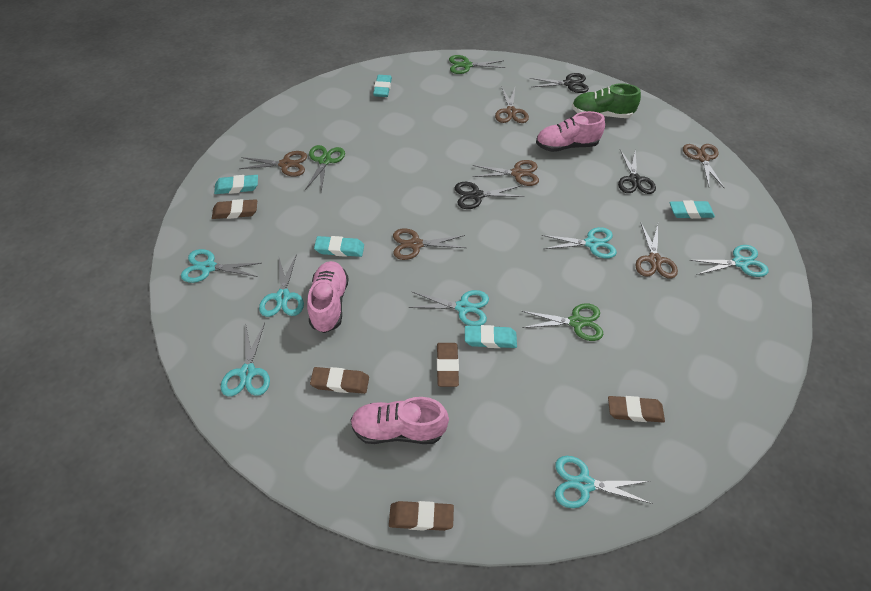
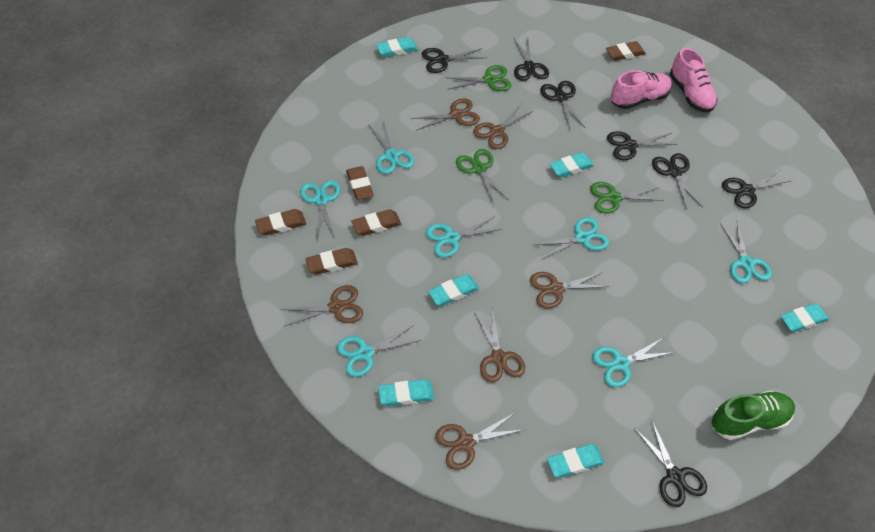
black scissors: [454,182,525,209] [530,73,589,93] [618,149,656,194] = 3 -> [422,48,486,73] [513,37,549,81] [540,81,585,129] [607,131,677,160] [634,419,707,507] [652,153,703,209] [722,170,790,208] = 7
pink shoe: [307,261,349,333] [350,397,449,444] [536,111,605,152] = 3 -> [611,70,672,109] [670,48,718,112] = 2
turquoise eraser: [214,175,258,194] [314,236,364,257] [373,75,392,97] [465,325,517,348] [670,200,715,219] = 5 -> [376,37,418,57] [378,380,434,406] [428,274,479,306] [547,444,604,478] [550,152,594,178] [781,303,829,332] = 6

